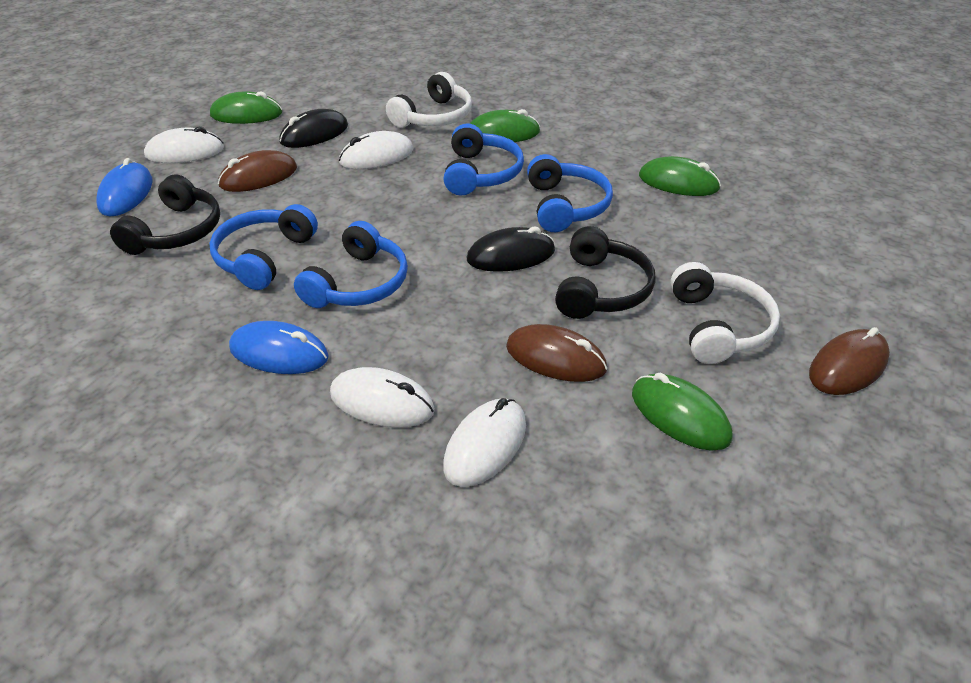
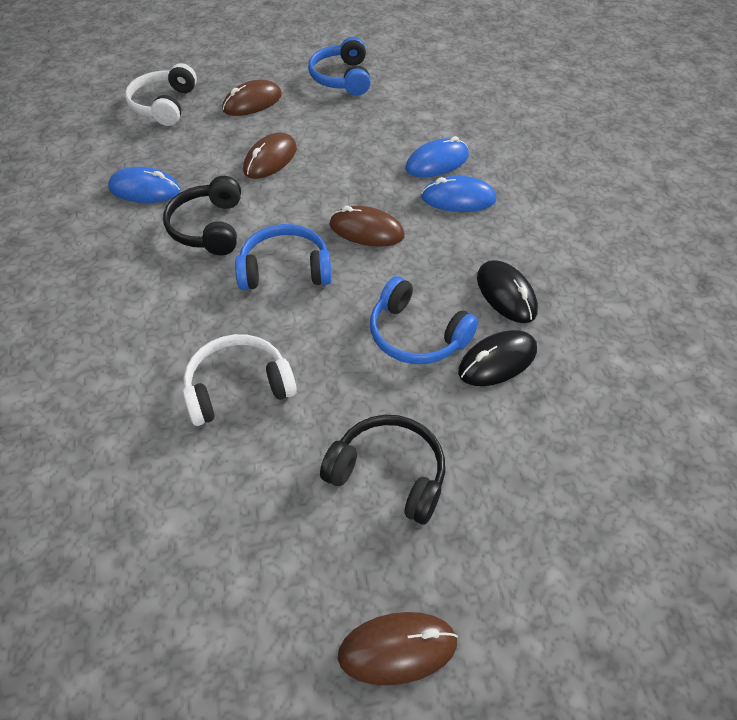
blue headphones: [209,204,318,290] [294,221,408,308] [443,123,524,195] [527,154,613,232] = 4 -> [235,224,332,290] [308,37,371,96] [370,276,478,364] = 3
blue mouse: [96,158,153,216] [229,321,329,374] = 2 -> [108,167,181,203] [405,136,469,177] [421,176,497,212] = 3
brown mouse: [218,150,297,192] [506,324,608,382] [809,327,890,395] = 3 -> [222,80,282,116] [243,132,297,179] [329,206,405,247] [338,612,458,685] = 4
green mouse: [210,91,282,124] [470,109,540,142] [632,373,732,451] [639,156,721,196] = 4 -> none = 0
white mouse: [144,127,224,163] [330,367,435,428] [339,131,413,169] [443,398,526,487] = 4 -> none = 0

